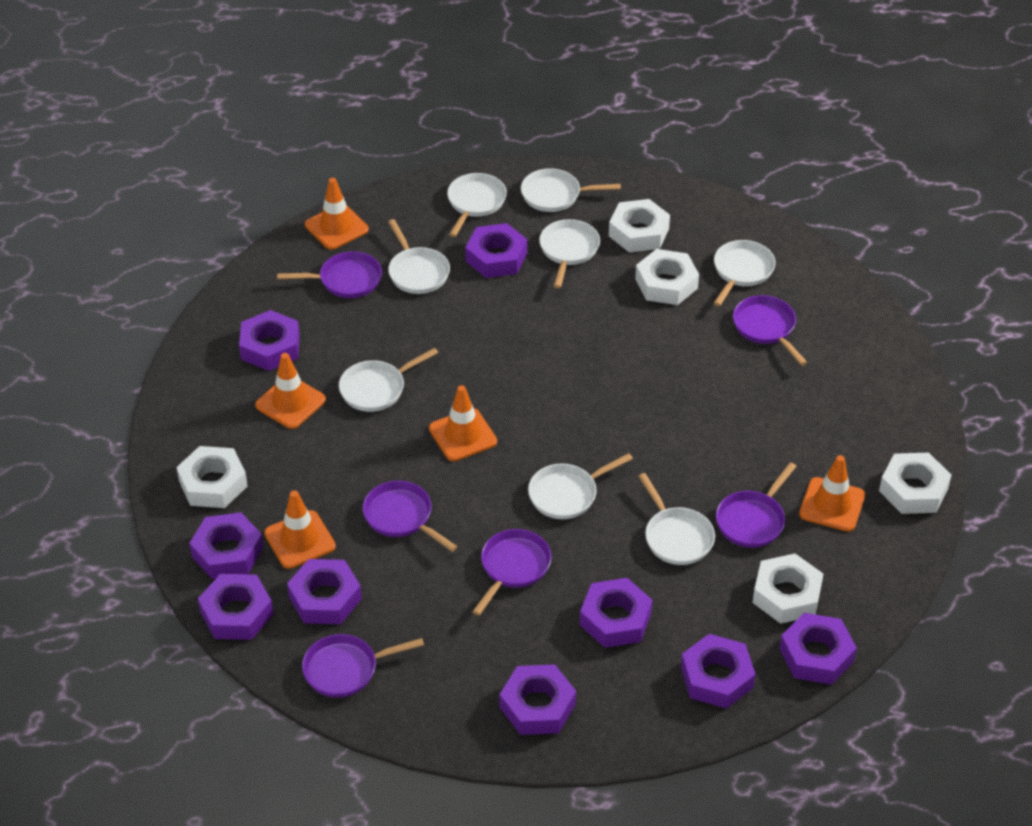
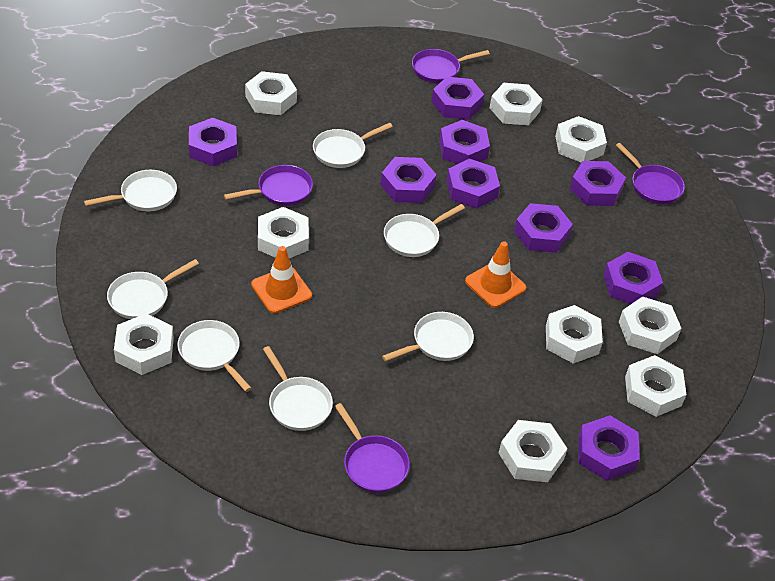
orange traffic cone: [255,353,326,429] [264,490,336,569] [305,178,369,250] [429,385,497,461] [799,455,865,532] = 5 -> [251,246,312,314] [465,241,526,308] = 2
purple pan: [277,251,382,298] [302,634,424,698] [363,481,457,552] [472,529,552,615] [716,462,797,548] [733,295,807,366] = 6 -> [224,165,313,206] [335,403,410,493] [412,49,490,83] [616,143,685,204] = 4
white nut: [176,446,248,508] [609,199,670,253] [635,249,699,305] [752,554,823,624] [879,453,952,514] = 5 -> [114,313,174,375] [245,71,297,115] [258,207,309,258] [490,83,543,125] [499,420,567,482] [546,305,603,364] [555,116,607,162] [619,297,682,354] [625,355,687,417] = 9
white pan: [339,348,438,412] [388,219,450,294] [447,173,507,237] [521,168,621,212] [528,453,633,519] [539,219,600,288] [638,473,715,565] [714,240,776,306] = 8 -> [84,170,177,211] [107,259,199,319] [177,320,251,392] [263,346,333,431] [313,123,393,168] [382,312,474,362] [384,204,465,257] = 7

